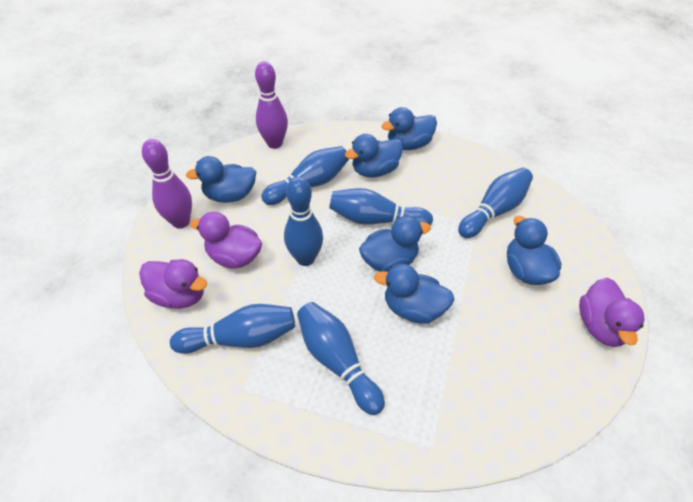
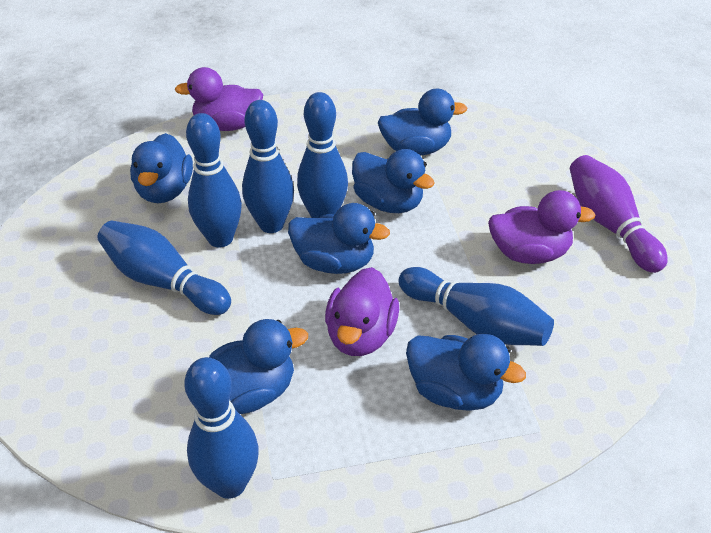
purple bowling pin: [142,139,192,229] [255,61,288,149] = 2 -> [570,155,668,273] = 1

